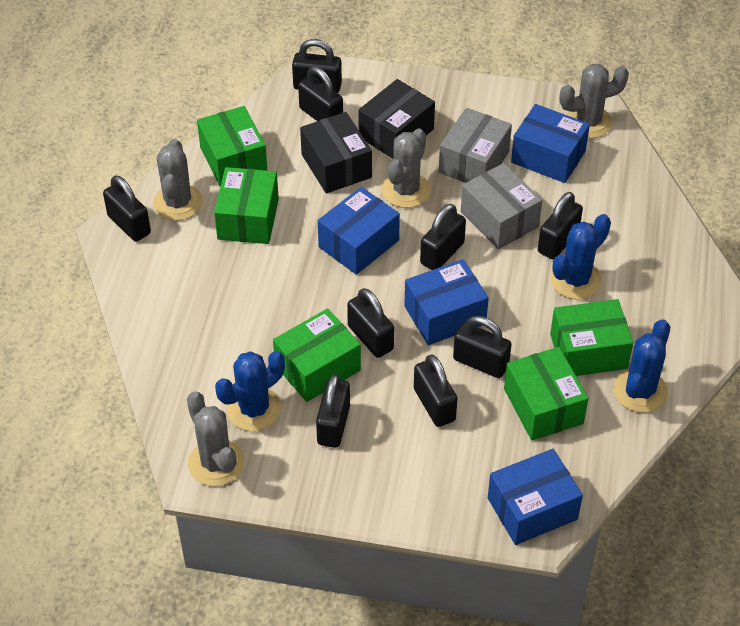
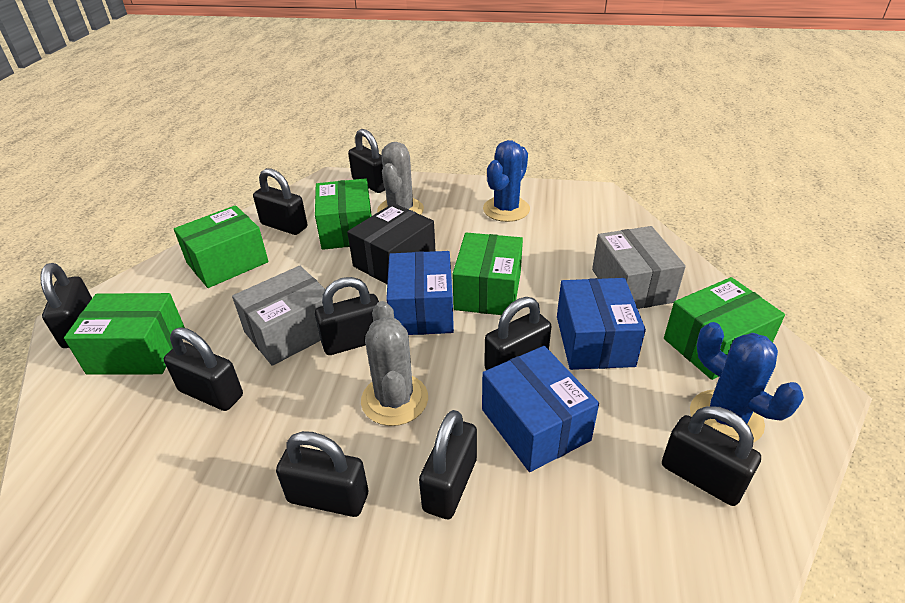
black box: [300,112,372,194] [358,79,435,159] = 2 -> [347,203,435,284] = 1
blue box: [318,187,400,275] [404,259,489,345] [488,449,583,545] [511,104,590,183] = 4 -> [386,251,454,335] [482,346,599,472] [557,278,646,370] = 3
blue cactus: [215,351,285,431] [550,214,611,300] [613,319,670,413] = 3 -> [483,140,530,222] [690,322,804,443] = 2
grey cactus: [153,139,203,221] [187,391,244,486] [382,128,431,208] [559,64,629,138] = 4 -> [361,301,428,426] [377,142,424,215] = 2

